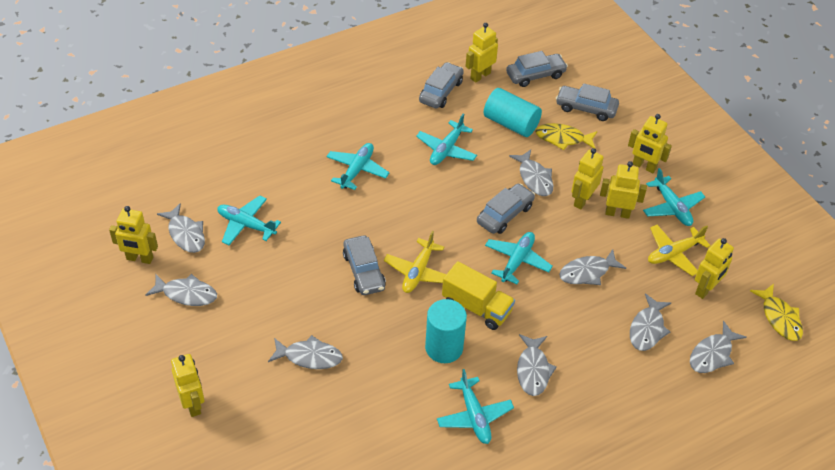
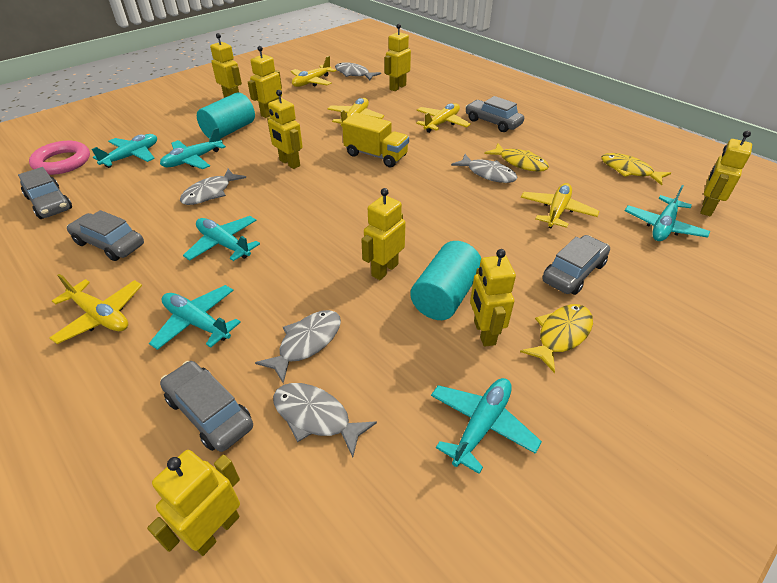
grey fish: [145,274,217,306] [157,203,205,253] [268,335,343,369] [509,149,553,196] [517,334,557,396] [559,249,626,285] [630,294,671,351] [690,321,746,373] = 8 -> [180,169,246,205] [255,310,341,383] [273,383,377,457] [335,62,381,80] [451,154,517,183] = 5
pink ring: none = 0 -> [29,141,90,175] = 1
yellow fish: [535,123,597,150] [750,284,803,341] = 2 -> [484,143,549,172] [520,304,593,373] [601,153,671,185] = 3
yellow plane: [384,231,446,293] [648,225,711,276] = 2 -> [50,274,142,344] [291,56,336,87] [327,98,384,126] [416,103,471,133] [521,183,599,229] = 5
yellow robot: [109,206,158,264] [171,354,204,417] [465,23,498,83] [571,148,604,209] [600,161,647,219] [628,114,672,173] [695,238,734,299] = 7 -> [147,450,240,556] [210,33,242,97] [248,46,282,118] [267,90,303,169] [361,188,406,280] [385,24,411,91] [470,249,516,347] [700,131,752,216] = 8

